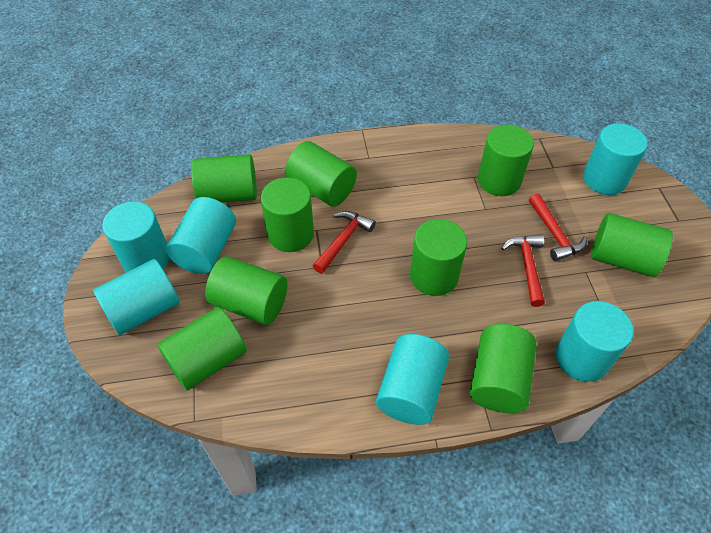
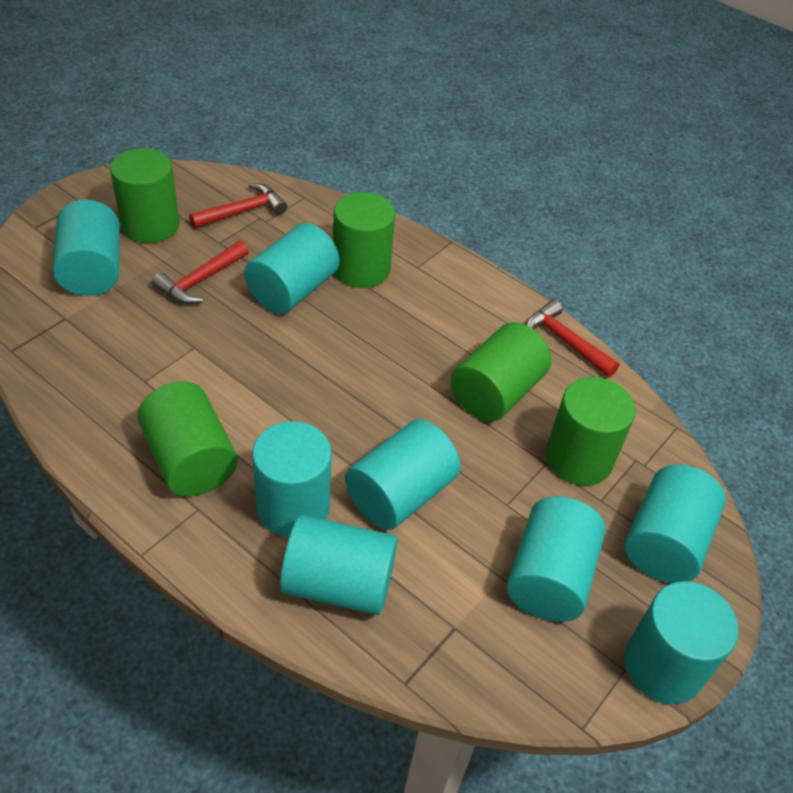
green cylinder: [157,307,247,390] [191,154,257,203] [205,256,288,325] [261,177,314,252] [285,141,357,207] [410,219,467,296] [470,324,537,413] [478,125,534,196] [591,213,673,277] = 9 -> [110,148,179,243] [137,382,238,496] [333,192,395,288] [451,322,551,422] [546,377,636,486] = 5
turquoise cylinder: [93,259,180,335] [102,202,170,272] [166,197,236,274] [376,334,449,425] [556,301,633,382] [583,124,648,195] = 6 -> [53,200,120,296] [244,223,340,314] [252,421,332,537] [280,515,398,615] [345,419,460,530] [506,496,605,622] [624,464,726,583] [624,581,739,704] = 8

